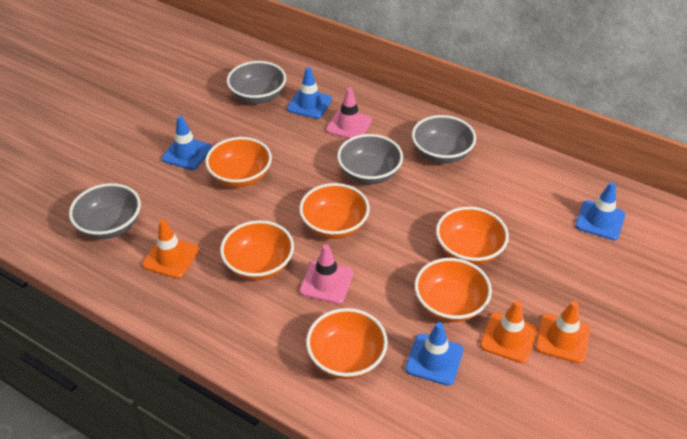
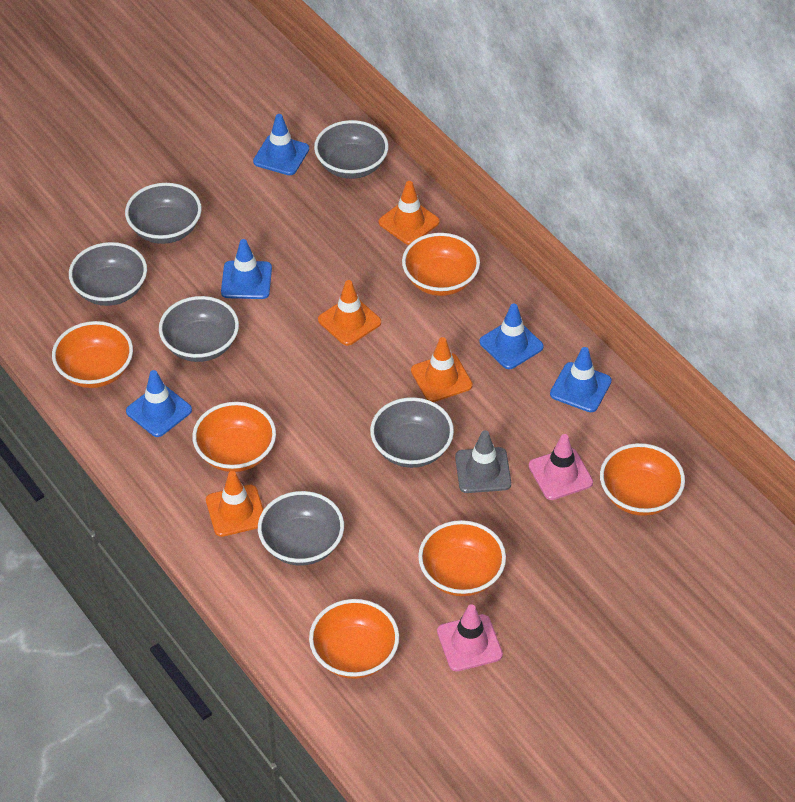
blue traffic cone: [162,116,212,170] [287,67,332,119] [405,322,463,386] [575,182,625,240] = 4 -> [126,370,192,437] [221,239,272,299] [253,114,309,175] [480,304,544,369] [550,347,612,412] = 5
grey bowl: [69,183,141,239] [227,61,286,104] [337,134,403,184] [412,115,476,163] = 4 -> [69,242,147,306] [125,183,202,244] [159,296,239,362] [258,491,344,566] [314,120,389,179] [370,397,454,468] = 6
grey traffic cone: none = 0 -> [455,430,511,493] = 1
orange traffic cone: [142,219,199,279] [480,300,537,363] [535,301,590,364] = 3 -> [206,471,263,537] [318,280,381,346] [379,181,440,245] [411,337,473,402] = 4

